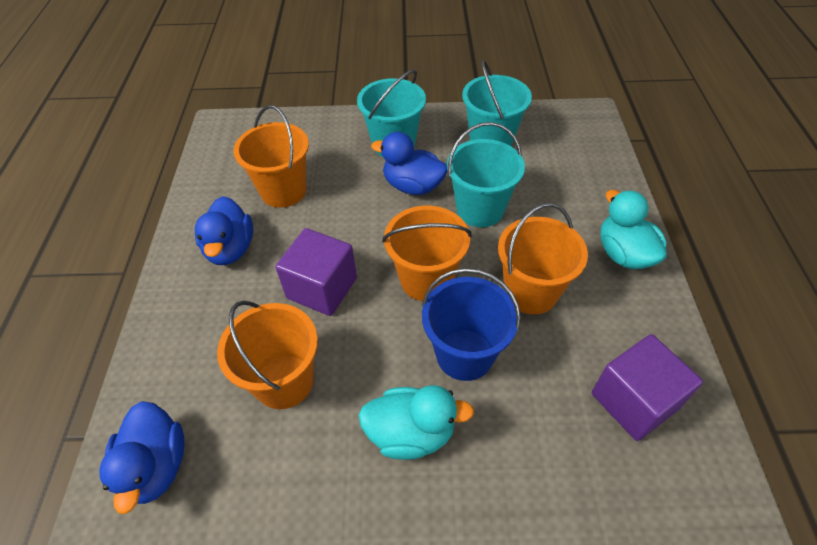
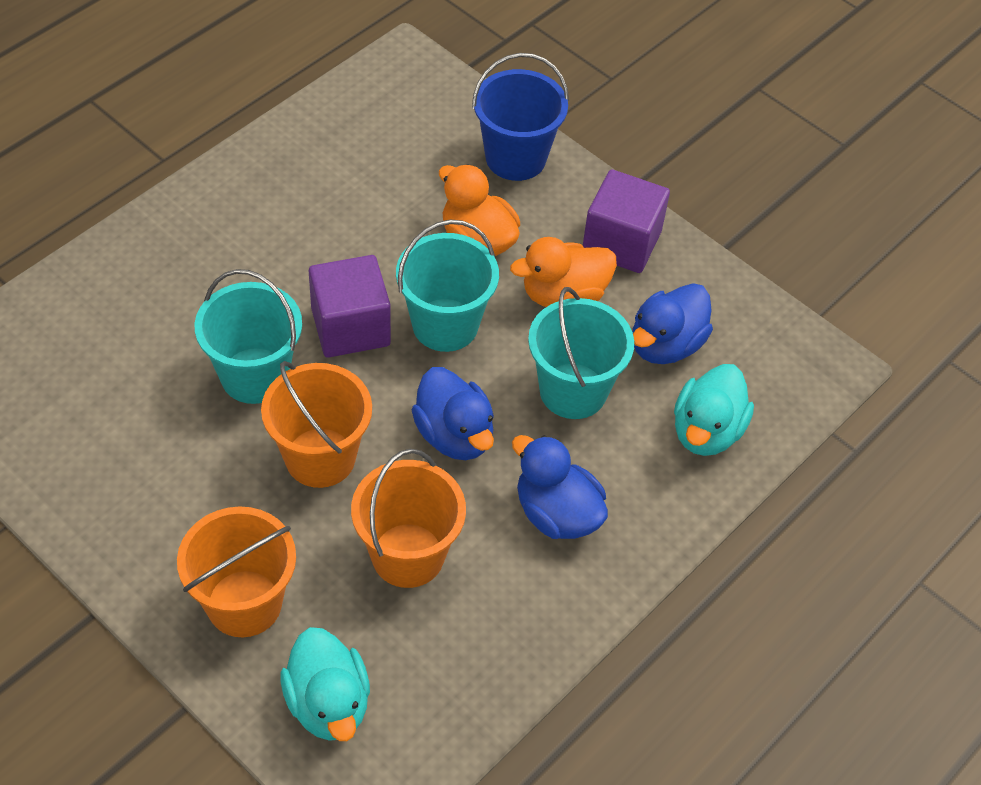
orange bucket: [217,300,318,409] [234,105,309,208] [382,206,472,301] [498,203,588,314] = 4 -> [177,507,296,637] [261,361,372,488] [351,449,466,588] = 3
orange duck: none = 0 -> [439,164,520,256] [510,237,617,307] = 2

